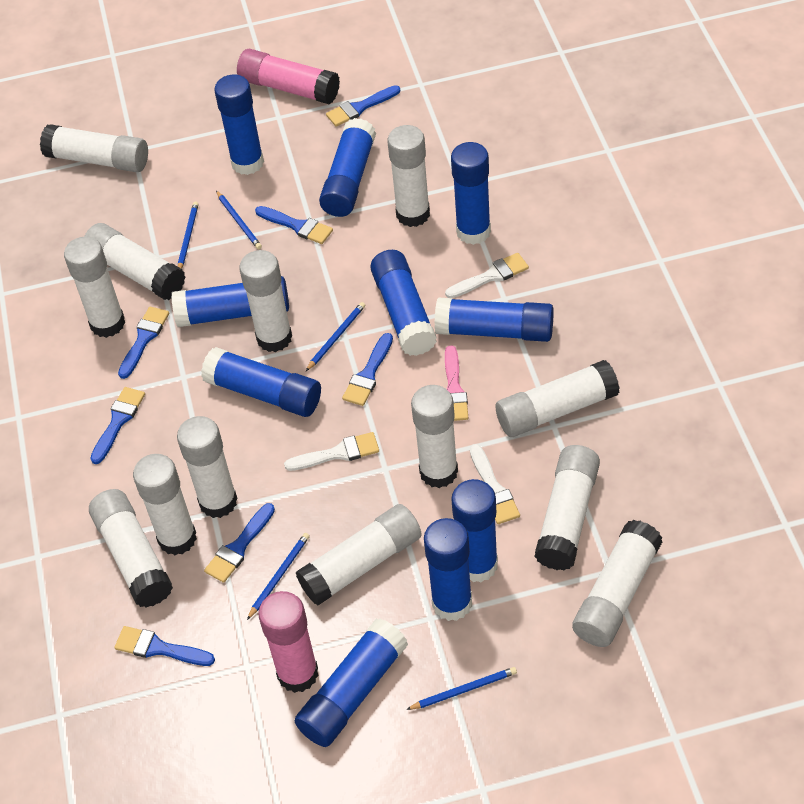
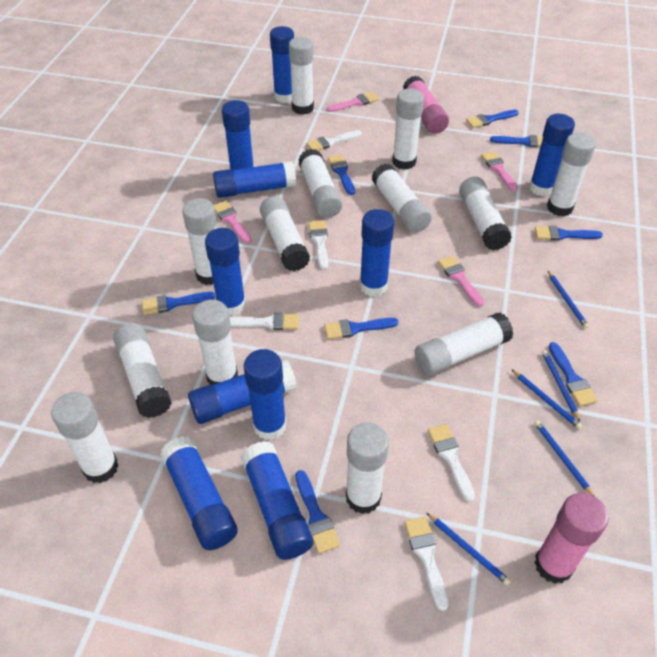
blue brush: [90,387,145,464] [114,626,215,666] [118,307,169,379] [204,503,275,583] [255,206,333,244] [326,85,400,126] [342,333,393,406] = 7 -> [142,292,215,315] [295,470,340,554] [324,318,399,339] [328,154,355,195] [466,110,519,128] [490,135,543,147] [535,226,603,241] [548,342,598,406] = 8
pink brush: [445,346,468,421] = 1 -> [213,201,252,243] [327,92,379,112] [438,256,484,307] [481,151,518,191] = 4
white brush: [284,432,379,471] [445,253,529,298] [470,444,520,524] = 3 -> [230,313,299,330] [306,130,362,151] [308,220,328,270] [404,516,449,611] [428,424,475,502] = 5

